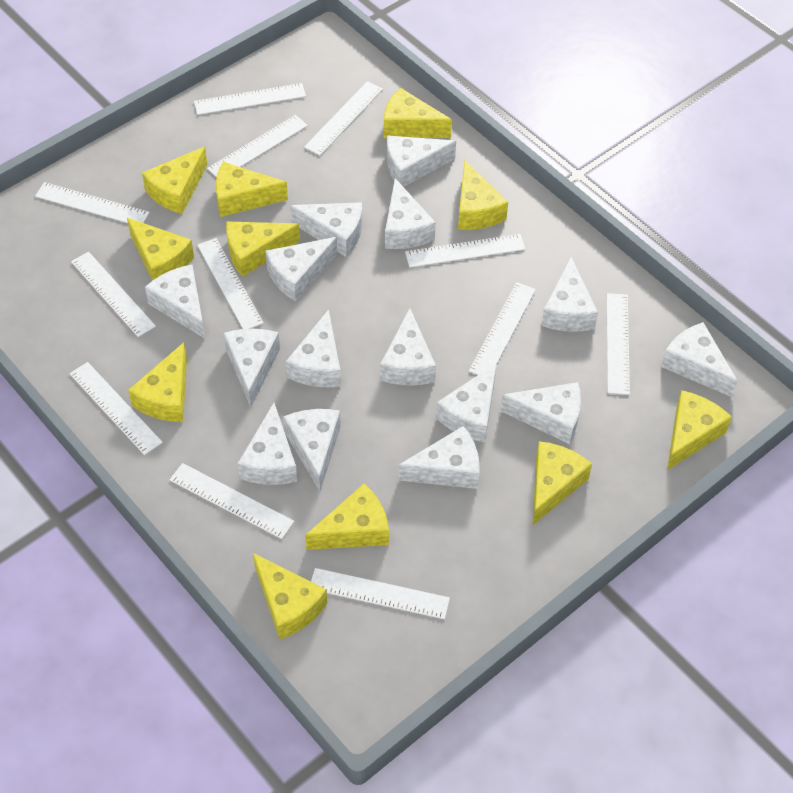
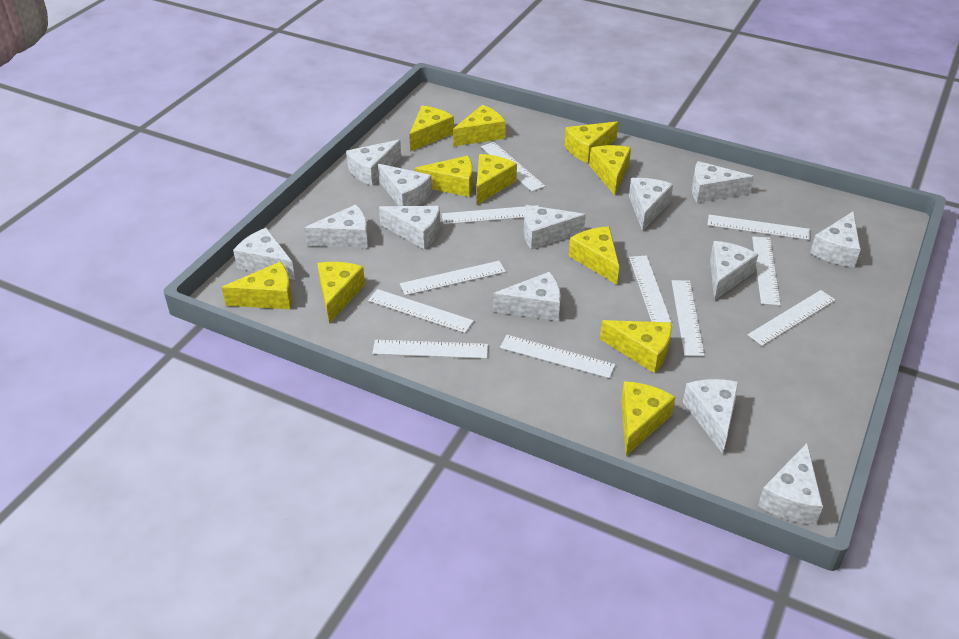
white cheese: [145,265,205,339] [224,329,280,407] [238,403,297,485] [265,237,337,301] [283,409,341,491] [286,310,341,387] [290,202,362,257] [380,308,436,385] [385,178,436,249] [387,135,456,187] [398,426,480,489] [436,363,497,442] [500,382,581,444] [541,257,598,332] [661,322,738,397] = 15 -> [233,228,295,280] [304,204,368,248] [346,140,401,186] [378,164,432,206] [379,206,440,249] [493,272,561,321] [524,205,586,250] [629,178,673,231] [683,379,739,454] [692,161,754,203] [710,241,758,300] [758,443,823,525] [810,212,861,267] = 13
white ruler: [35,182,150,223] [70,362,163,455] [71,252,156,337] [170,463,294,539] [194,83,306,115] [197,238,264,329] [207,115,308,177] [304,81,383,155] [311,568,450,619] [405,234,525,268] [469,282,536,375] [607,293,630,395] = 12 -> [368,289,474,333] [372,340,488,359] [400,261,506,296] [442,205,539,224] [481,142,545,192] [500,335,615,378] [629,256,673,326] [672,280,705,356] [707,215,810,240] [748,290,835,346] [752,236,781,306] = 11

